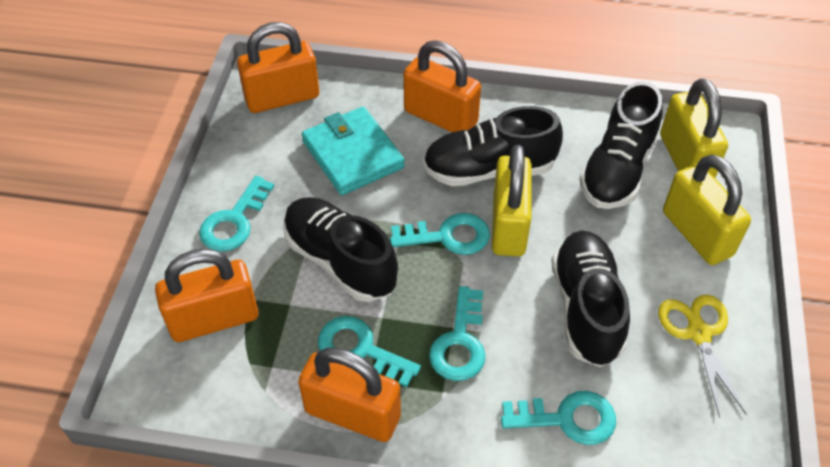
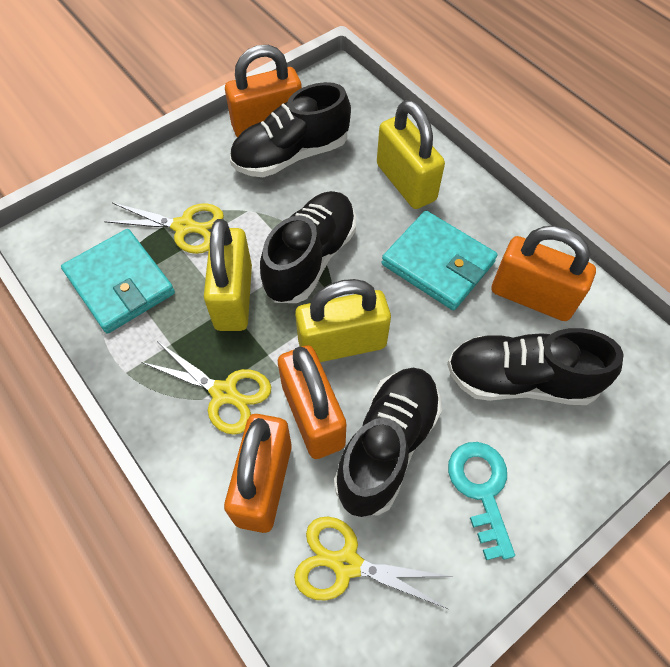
turquoise key: [199,176,274,252] [318,316,421,387] [390,213,490,255] [429,286,485,381] [501,391,616,445] = 5 -> [448,442,515,560] = 1
turquoise wallet: [302,107,405,195] = 1 -> [61,229,175,333] [382,211,498,310] = 2
yellow scissors: [658,295,746,418] = 1 -> [104,203,224,254] [142,341,271,435] [294,517,453,609] = 3

